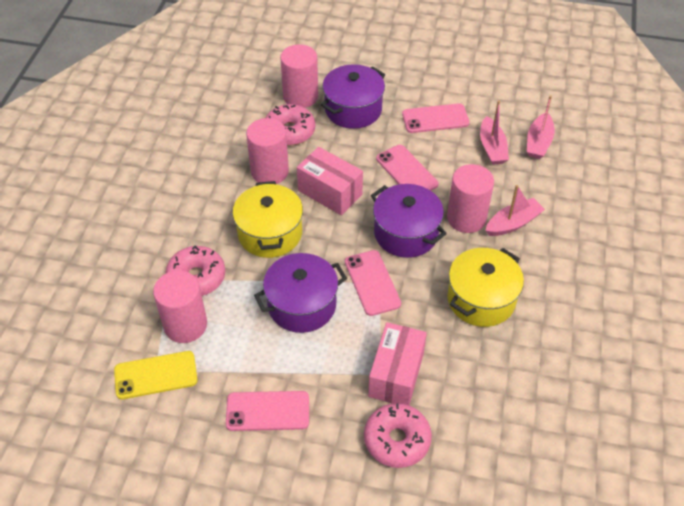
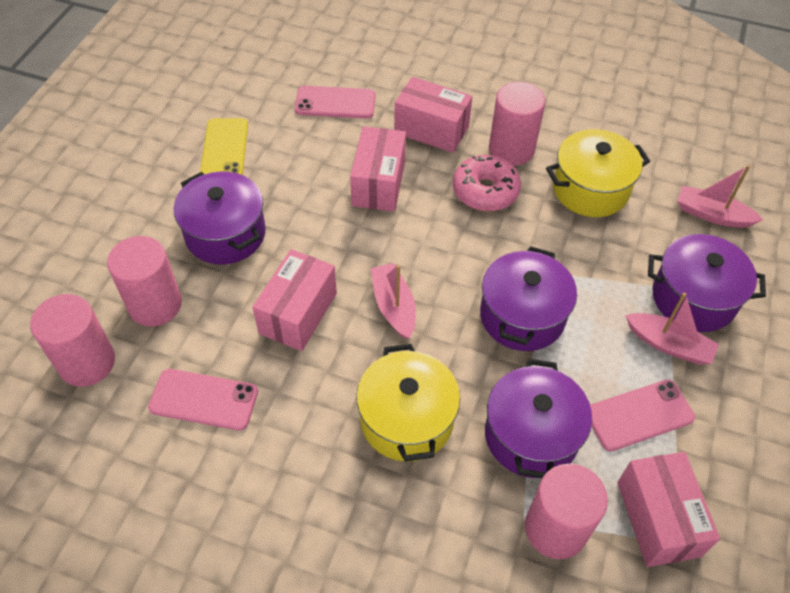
pink box: [297,147,363,216] [368,322,427,405] = 2 -> [252,249,337,351] [350,126,406,211] [394,77,473,153] [617,452,720,567] = 4
pink donut: [165,245,225,296] [266,104,315,146] [364,403,432,468] = 3 -> [453,155,521,211] = 1
pink phone: [226,391,309,431] [345,250,401,316] [376,145,439,191] [402,103,470,133] = 4 -> [148,369,258,430] [295,86,376,119] [590,379,695,451] = 3
purple pot: [254,253,347,333] [321,64,385,129] [371,184,447,258] = 3 -> [174,172,266,265] [480,246,577,351] [485,359,592,478] [648,234,766,332] = 4

